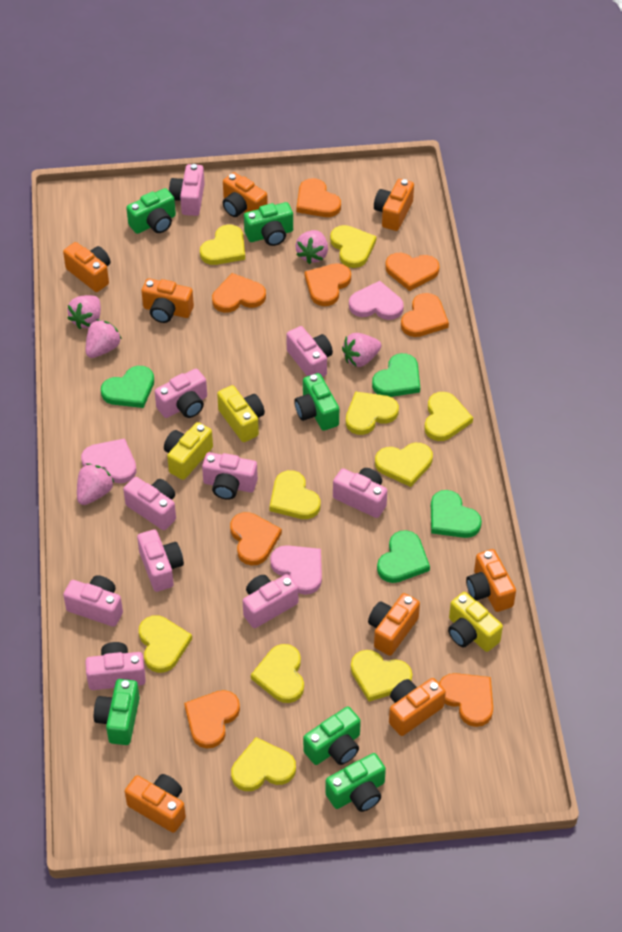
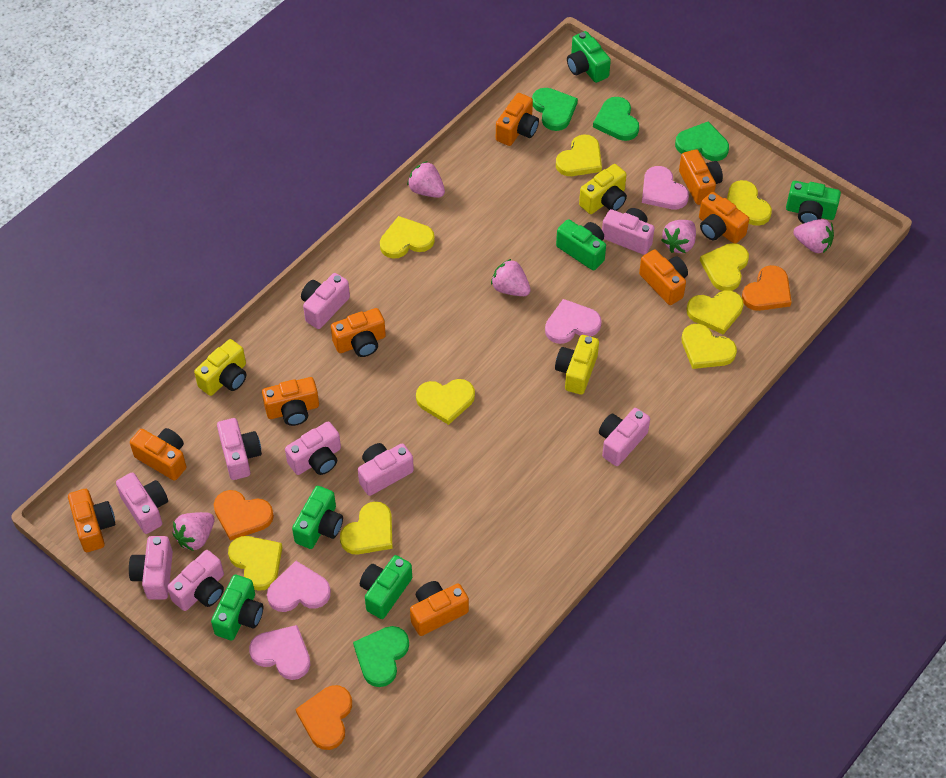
orange camera: [63,242,110,292] [125,774,186,833] [141,278,194,323] [223,172,268,217] [368,593,420,656] [374,179,414,231] [389,678,446,736] [466,549,516,612] = 8 -> [68,489,115,552] [130,428,186,481] [262,377,319,426] [331,308,386,357] [410,581,469,636] [496,93,539,146] [639,249,688,305] [679,149,723,205] [699,192,749,244] = 9
orange heart: [184,690,240,749] [212,273,266,313] [230,512,282,566] [297,178,341,217] [305,263,351,306] [385,253,440,291] [401,293,449,337] [439,673,493,727] = 8 -> [214,490,274,541] [295,685,352,750] [742,265,792,311] = 3
pink camera: [63,575,123,627] [85,642,146,690] [123,477,176,530] [137,529,184,592] [155,369,207,418] [169,164,205,216] [202,452,258,500] [243,574,298,628] [286,326,333,377] [333,468,387,518] = 10 -> [116,472,168,534] [129,536,173,600] [167,550,224,611] [217,418,262,480] [285,421,341,475] [301,273,350,329] [358,443,414,496] [599,408,650,466] [602,208,655,255] = 9
pink heart: [81,438,137,483] [270,545,322,595] [349,281,404,320] = 3 -> [249,625,310,680] [267,561,331,612] [545,299,602,344] [642,166,689,209] = 4
yellow heart: [139,615,192,673] [200,224,245,265] [231,737,296,791] [251,644,304,703] [269,470,321,519] [330,225,377,268] [346,391,399,435] [351,650,412,702] [375,443,433,487] [424,392,473,441] = 10 -> [228,536,282,591] [340,502,393,554] [380,216,435,259] [416,379,475,425] [556,134,602,176] [682,324,737,369] [686,290,744,334] [700,243,749,291] [727,180,772,226] = 9

